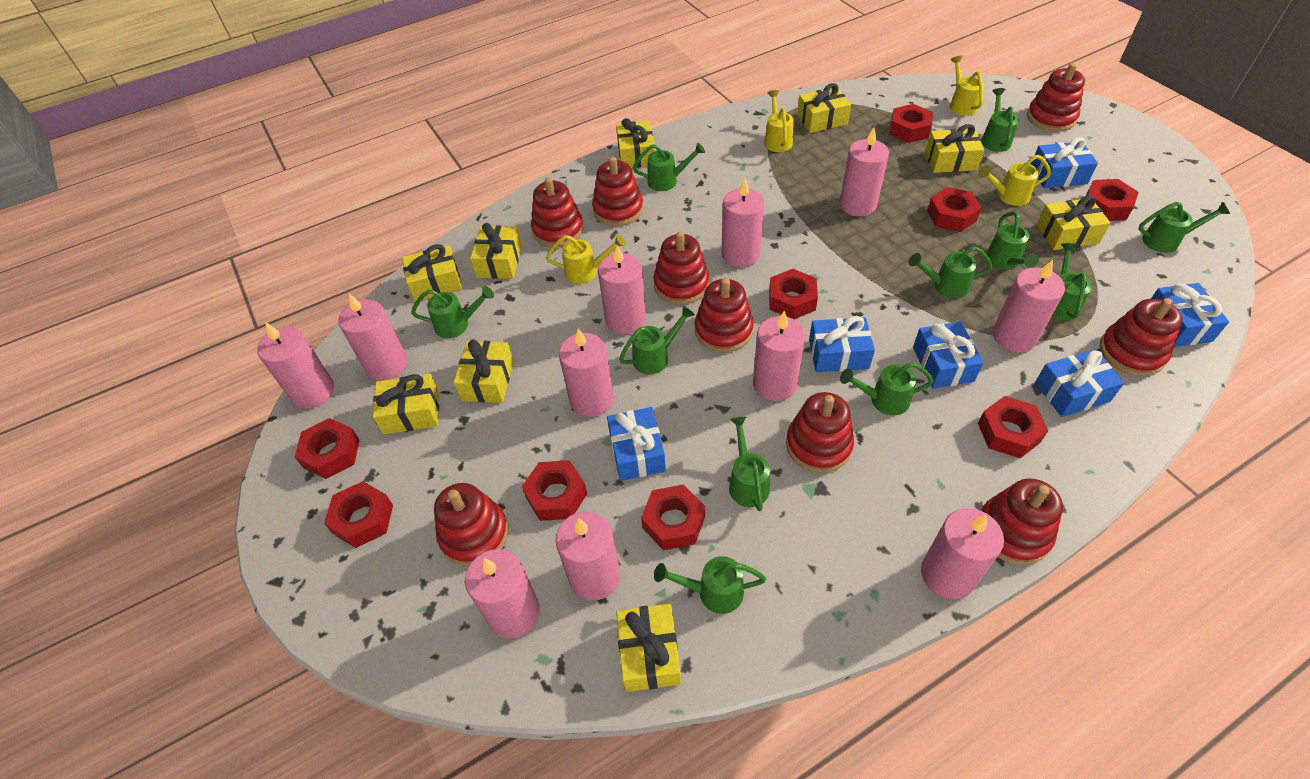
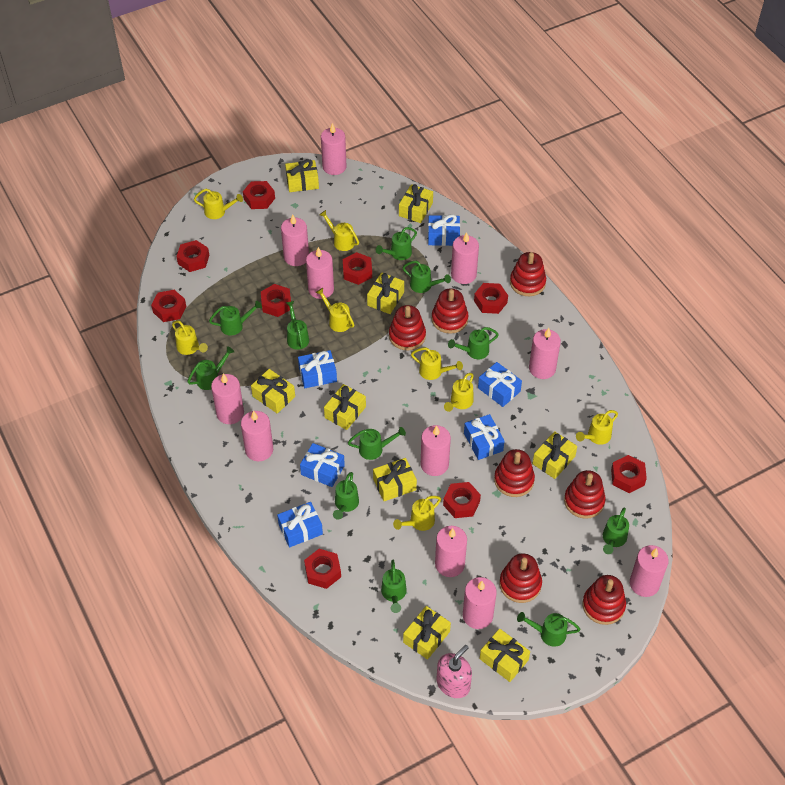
pink soap dispenser: none = 0 -> [436,645,472,698] = 1
red stacking toy: [434,483,508,566] [531,177,584,247] [592,157,643,226] [653,232,709,305] [695,278,754,352] [786,392,854,473] [981,478,1063,565] [1027,63,1085,132] [1100,298,1183,376] = 9 -> [389,305,426,350] [432,288,469,334] [494,449,535,497] [499,553,542,603] [510,252,546,296] [564,470,606,519] [582,575,626,625] = 7
yellow watering can: [546,234,626,284] [764,90,794,152] [950,55,984,116] [978,155,1051,206] = 4 -> [172,320,208,355] [194,189,243,219] [316,288,354,332] [319,210,359,251] [393,496,441,531] [411,347,463,380] [444,373,474,412] [576,410,618,445] = 8

